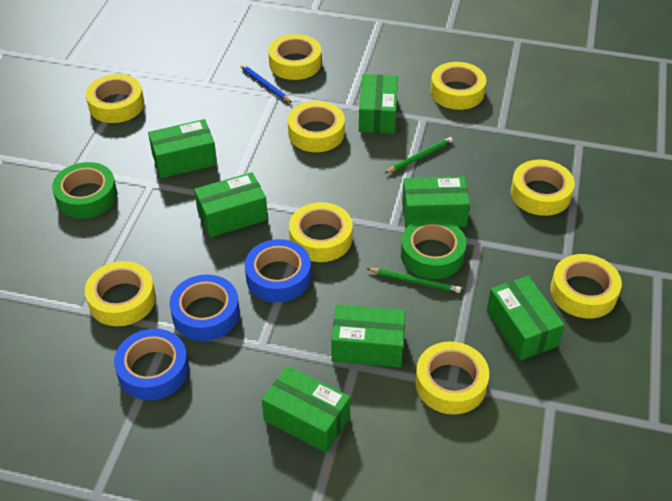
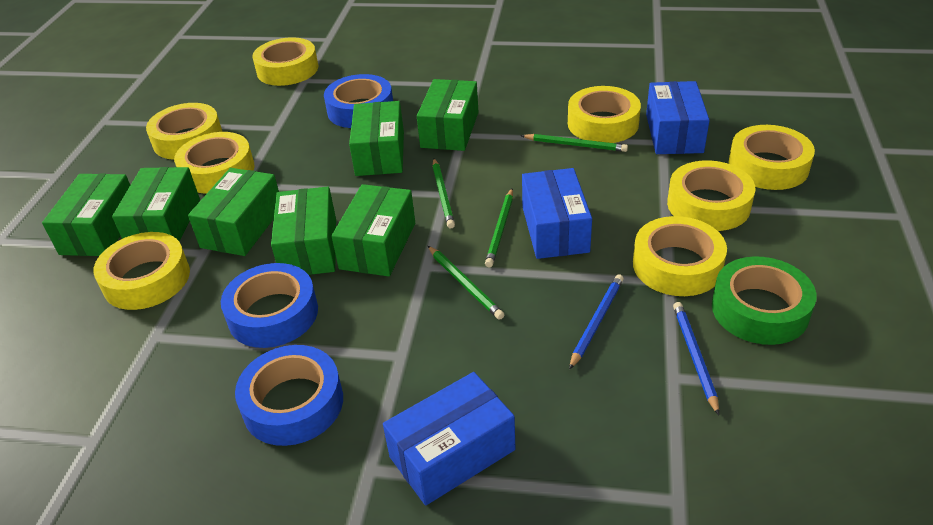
blue box: none = 0 -> [383,372,516,505] [522,168,592,259] [646,81,710,154] = 3
blue pencil: [240,64,292,103] = 1 -> [569,274,624,370] [673,302,719,415] = 2
green pencil: [366,268,461,293] [385,137,453,173] = 2 -> [428,246,504,320] [432,159,455,228] [485,189,513,267] [521,134,628,152] = 4
green tape: [52,162,117,218] [401,218,466,279] = 2 -> [712,256,816,345] = 1
yellow tape: [85,261,156,326] [86,74,144,123] [268,34,321,80] [288,101,345,152] [289,202,353,262] [415,341,489,414] [430,62,486,110] [511,160,575,216] [550,254,622,318] = 9 -> [93,232,190,310] [146,103,222,160] [174,132,255,193] [252,37,318,86] [568,86,641,143] [633,216,727,296] [667,160,755,231] [728,125,815,190] = 8

